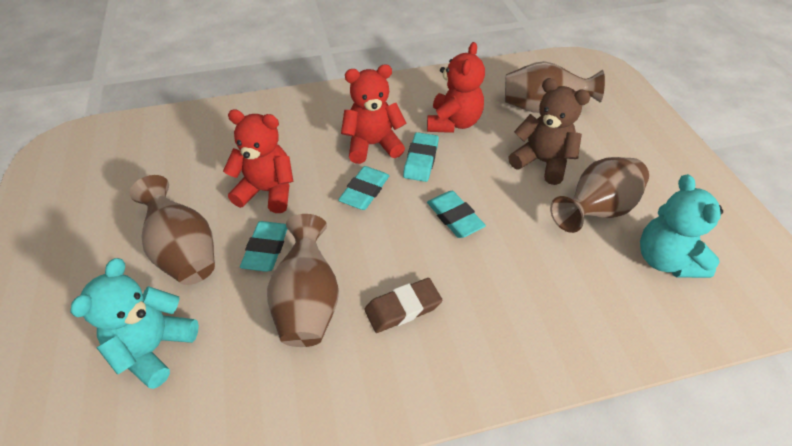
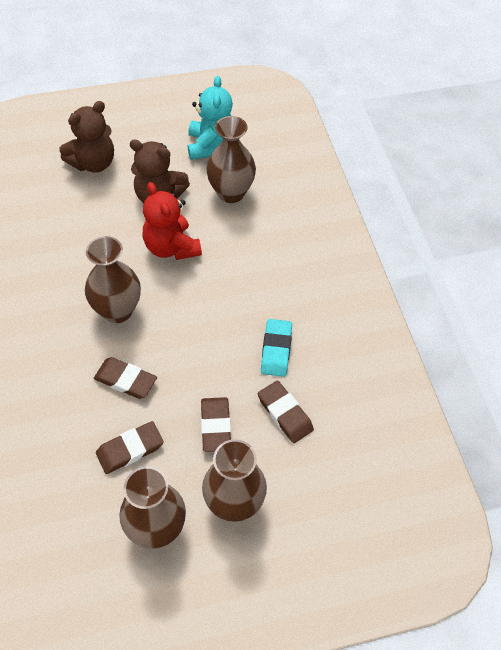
brown eraser: [365,278,442,333] = 1 -> [94,357,157,399] [96,421,164,474] [201,397,231,452] [258,380,314,443] = 4
brown teddy bear: [508,78,590,185] = 1 -> [60,101,114,173] [130,139,190,203] = 2
red teddy bear: [223,110,294,213] [341,65,407,164] [427,42,485,133] = 3 -> [143,182,202,260] = 1
turquoise eraser: [240,221,288,272] [338,166,389,210] [403,132,439,182] [427,191,486,238] = 4 -> [261,319,292,377] = 1
turquoise teddy bear: [70,258,199,389] [640,174,723,278] = 2 -> [188,76,233,160] = 1

